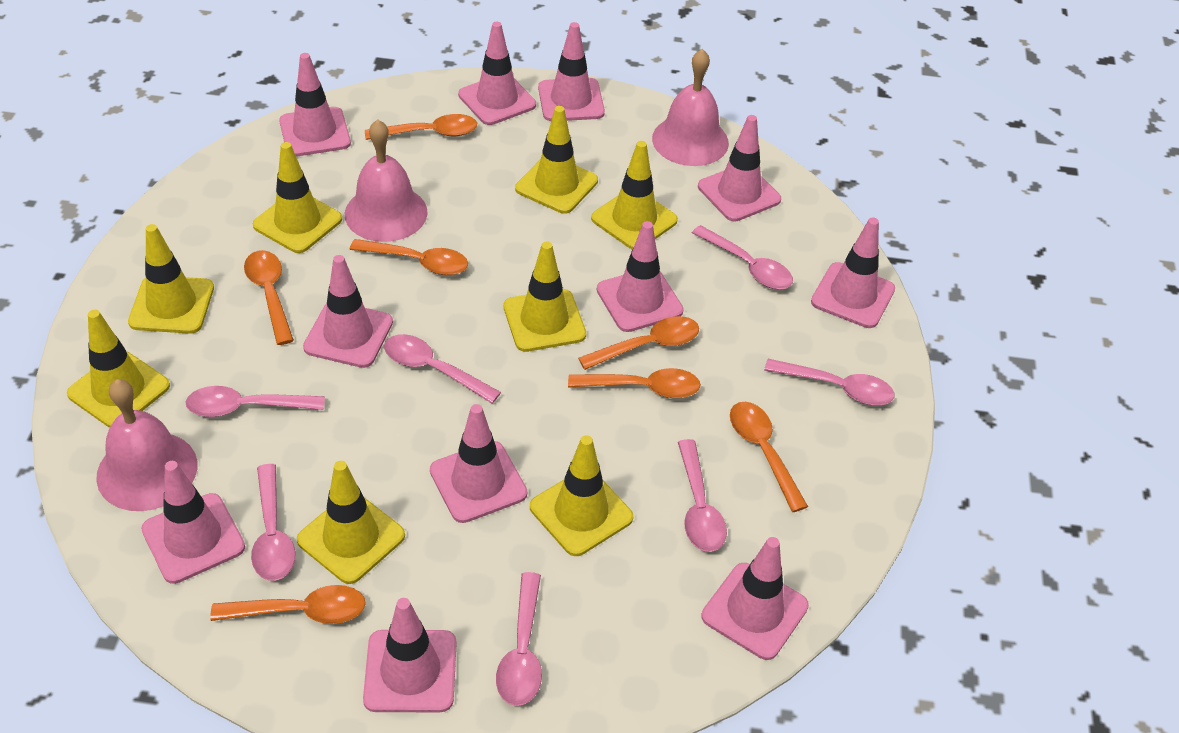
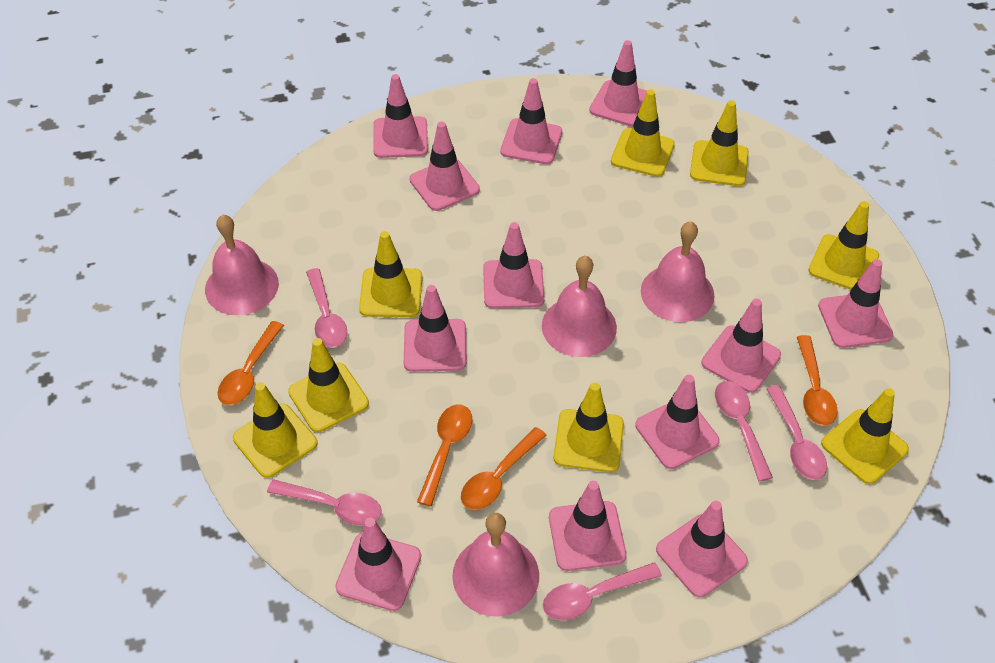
orange spoon: [210,585,366,624] [244,250,294,345] [349,239,468,275] [365,114,477,140] [568,368,701,398] [578,316,699,370] [730,402,808,512] = 7 -> [218,321,284,405] [417,404,472,506] [461,427,547,510] [797,335,838,426] = 4
pink bell: [96,379,197,511] [345,119,428,242] [652,49,729,166] = 3 -> [205,215,279,315] [452,513,539,617] [542,256,617,357] [641,221,714,322] = 4
pink spoon: [186,386,325,417] [251,464,295,581] [384,334,501,404] [496,572,542,706] [678,439,727,552] [692,225,793,289] [764,359,895,406] = 7 -> [267,479,382,526] [306,268,347,348] [543,562,662,620] [715,381,773,482] [766,385,827,480] = 5
pink traffic cone: [141,461,245,584] [279,53,351,157] [303,255,393,368] [363,598,457,712] [430,404,527,523] [458,22,536,125] [538,22,605,121] [597,221,684,332] [698,115,781,222] [701,537,809,660] [811,217,895,328] = 11 -> [335,518,421,611] [373,74,428,158] [404,285,466,372] [410,122,480,211] [483,222,545,309] [500,78,562,164] [549,481,626,571] [589,40,647,127] [635,375,720,469] [656,501,748,597] [701,299,781,393] [818,259,893,348] = 12

